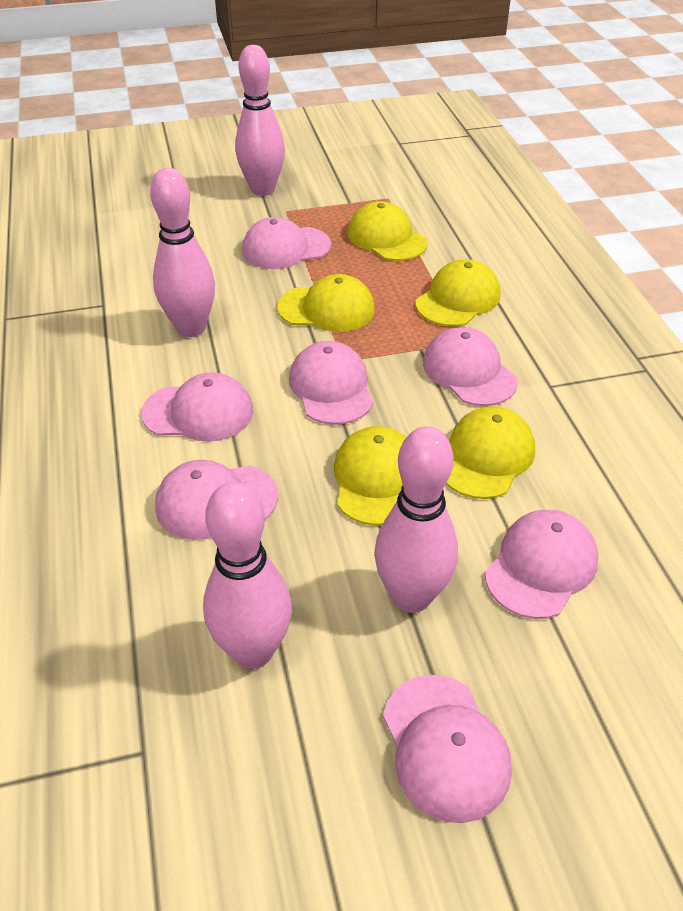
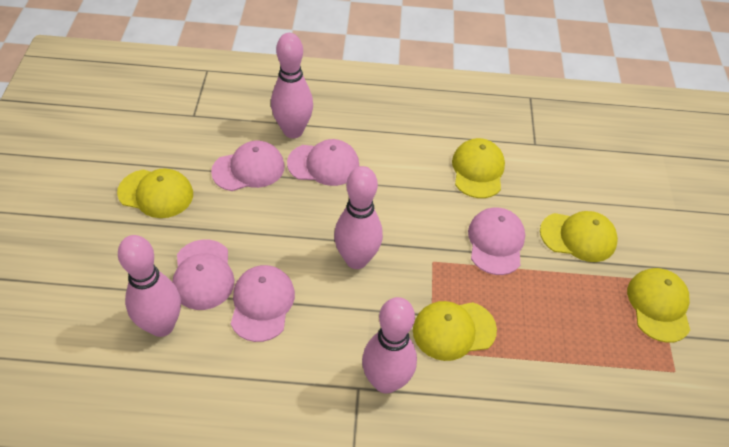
pink cap: [141,372,253,442] [155,460,278,540] [242,217,331,269] [289,341,373,425] [383,675,512,823] [423,327,518,406] [485,510,599,619] = 7 -> [172,239,235,310] [211,140,285,191] [231,265,295,342] [287,139,359,186] [468,207,525,275] = 5

